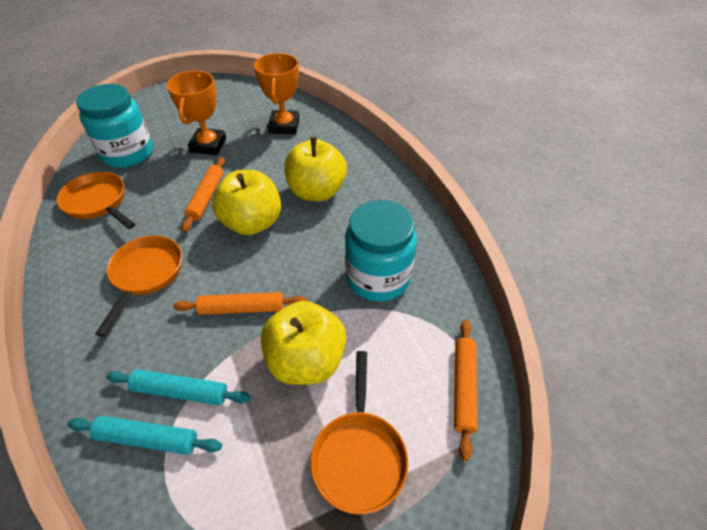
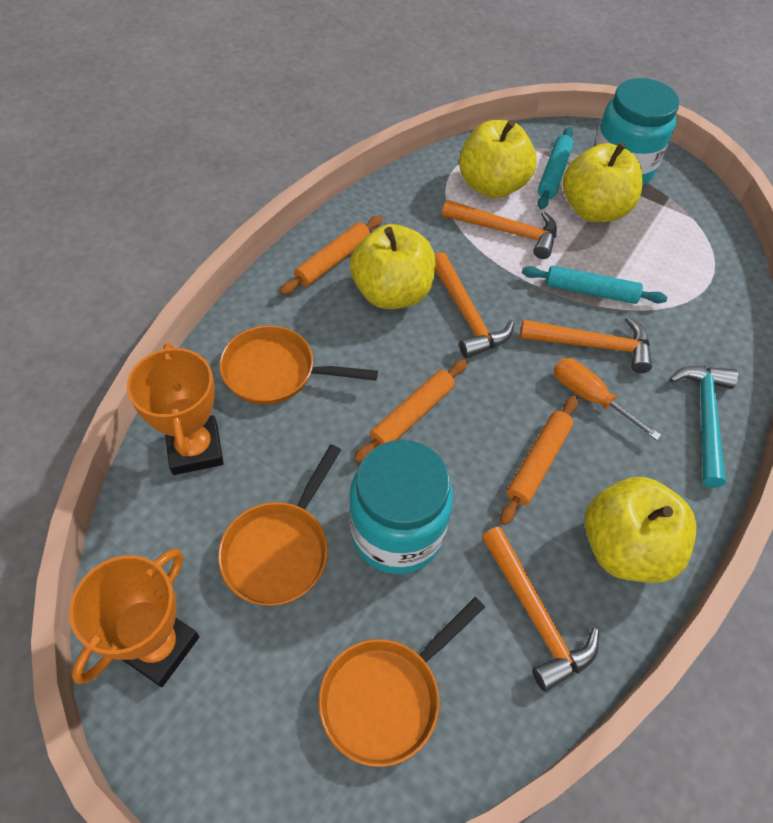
orange hammer: none = 0 -> [435,252,514,358] [442,200,557,259] [482,526,599,692] [520,316,652,373] = 4
orange screwdriver: none = 0 -> [554,358,661,441] = 1
turquoise hammer: none = 0 -> [669,366,738,488] = 1
yellow apple: [212,170,281,235] [261,301,346,385] [284,137,347,201] = 3 -> [350,224,436,309] [459,120,537,198] [563,142,643,222] [585,477,696,583] = 4

